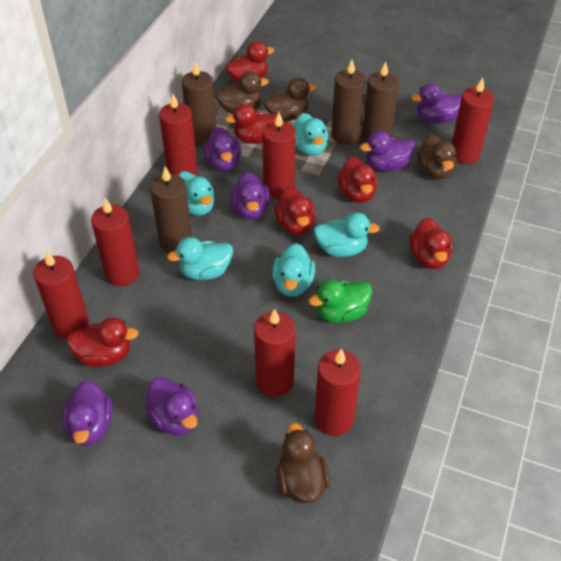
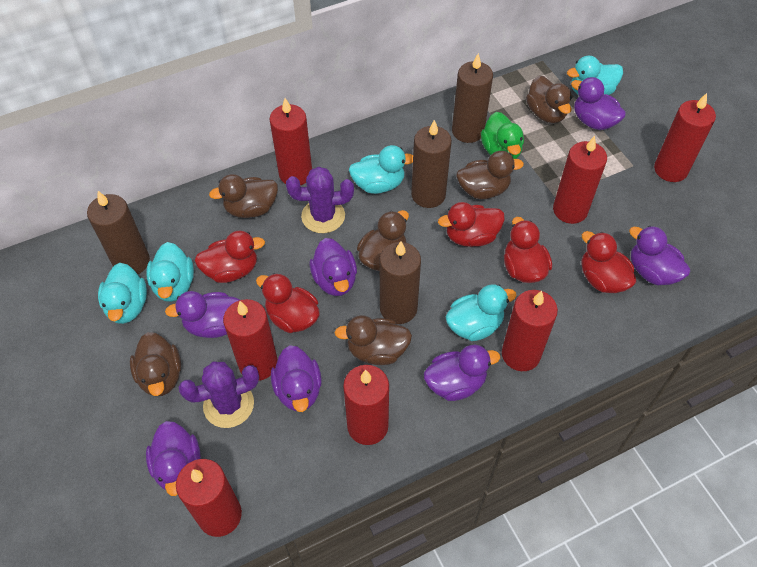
brown duck: [216,71,269,114] [264,77,316,121] [277,423,330,503] [417,134,456,179] = 4 -> [130,332,181,396] [209,174,278,218] [334,315,412,365] [357,210,409,271] [456,151,524,199] [526,76,572,123] = 6
purple cactus: none = 0 -> [178,361,259,428] [286,167,354,233] = 2
purple duck: [62,380,112,446] [144,377,198,435] [203,127,241,171] [230,172,270,220] [360,131,415,171] [411,83,462,123] = 6 -> [146,421,201,496] [165,291,240,338] [271,345,322,412] [310,238,357,296] [424,345,500,401] [571,77,626,130] [629,226,690,285] = 7
red duck: [67,317,139,367] [225,41,275,83] [225,103,277,144] [274,187,316,235] [337,157,377,203] [409,218,452,269] = 6 -> [195,231,265,283] [256,273,320,333] [438,202,505,247] [504,217,552,283] [581,231,636,293] = 5

